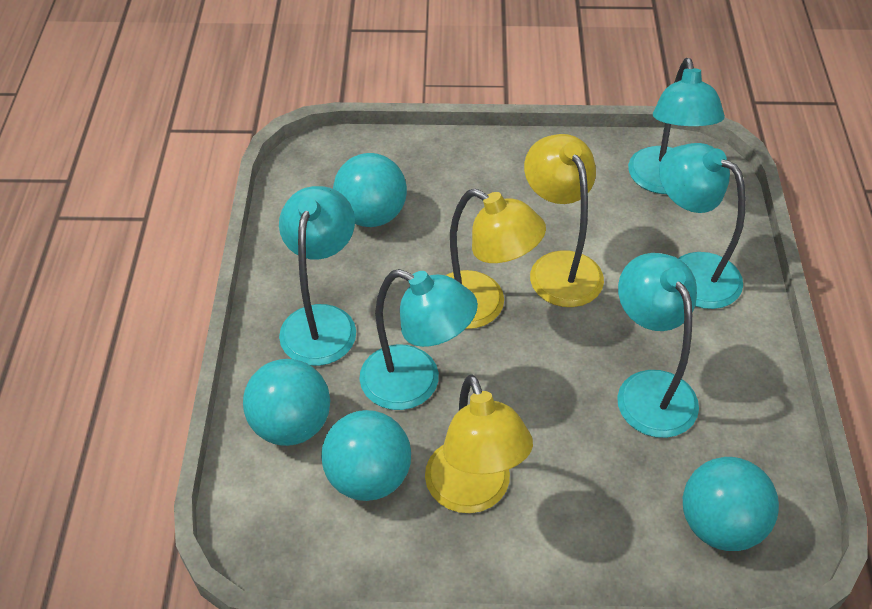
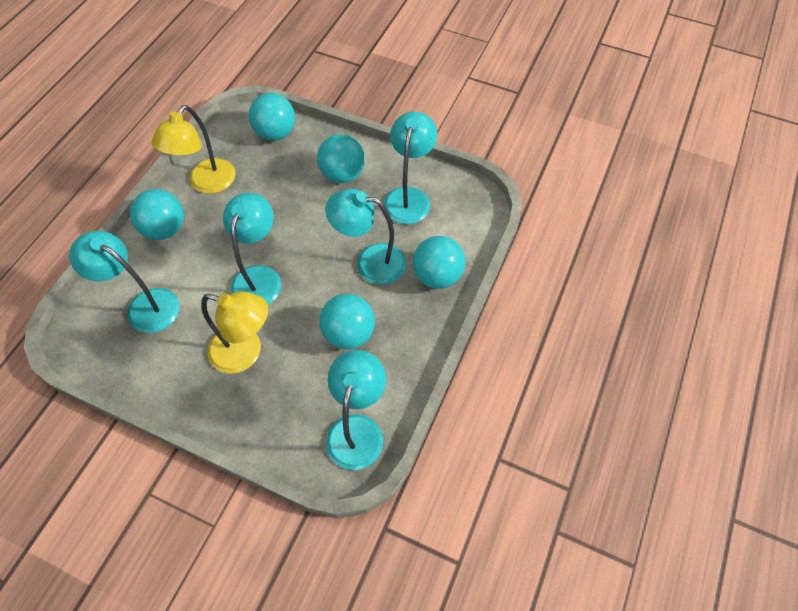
turquoise ball: [243,359,330,446] [321,410,411,501] [333,153,407,227] [683,457,779,551] = 4 -> [130,189,184,240] [249,93,295,141] [317,134,365,183] [319,294,375,349] [413,236,465,289] = 5
yellow lamp: [425,374,533,513] [446,189,546,329] [524,134,604,307] = 3 -> [151,105,235,194] [201,291,268,374] = 2

